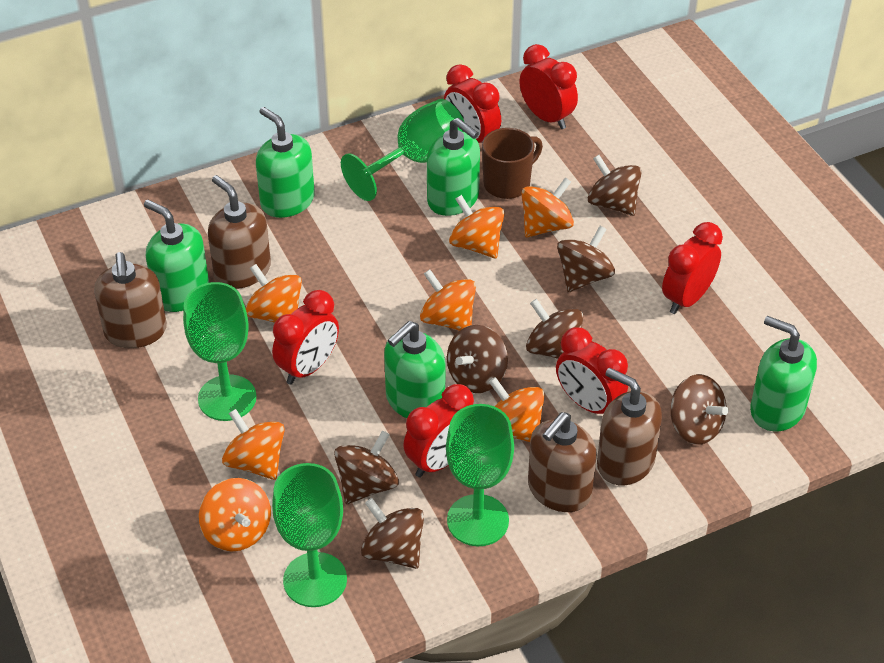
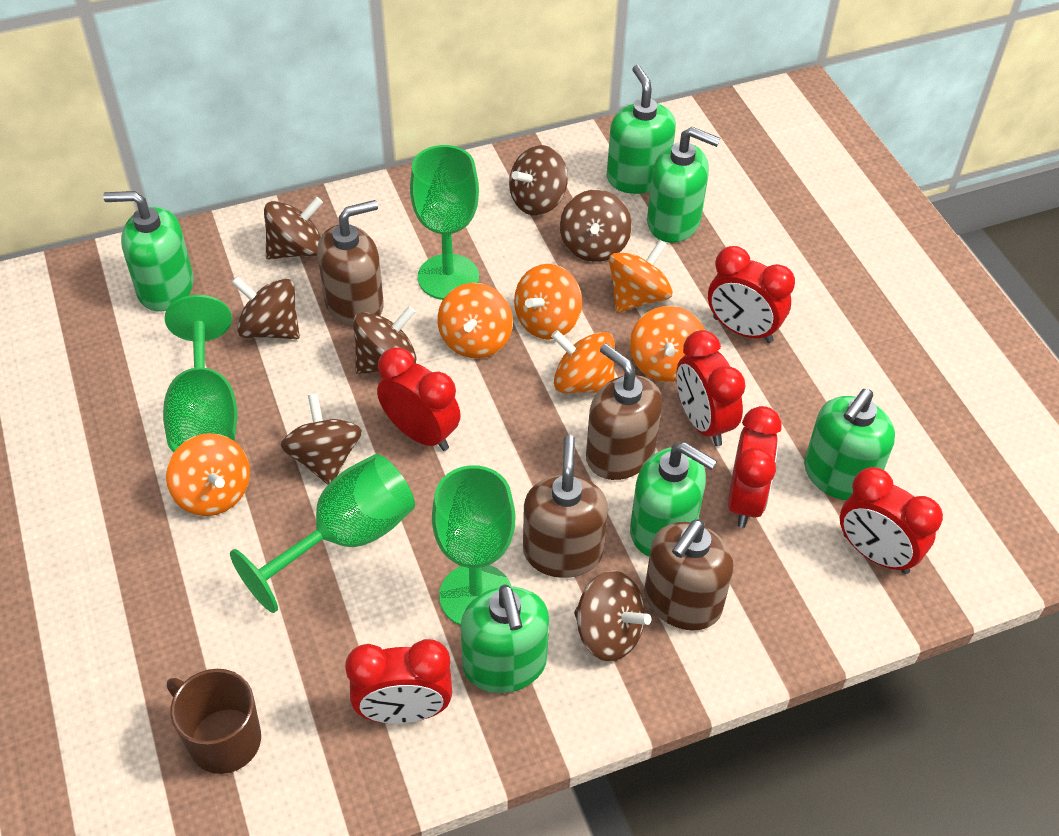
green soap dispenser: [144,200,209,312] [256,107,315,218] [384,321,445,418] [427,118,480,216] [750,316,817,431] = 5 -> [103,191,194,311] [461,585,549,693] [607,65,676,194] [630,442,717,557] [647,127,720,243] [804,389,895,501] = 6
orange spinning top: [199,478,271,551] [222,409,285,480] [246,264,302,323] [420,269,476,331] [449,195,504,259] [489,377,545,442] [521,177,574,237] = 7 -> [166,433,250,516] [438,283,513,358] [514,264,582,340] [551,330,615,393] [609,240,673,313] [630,306,705,382] = 6

